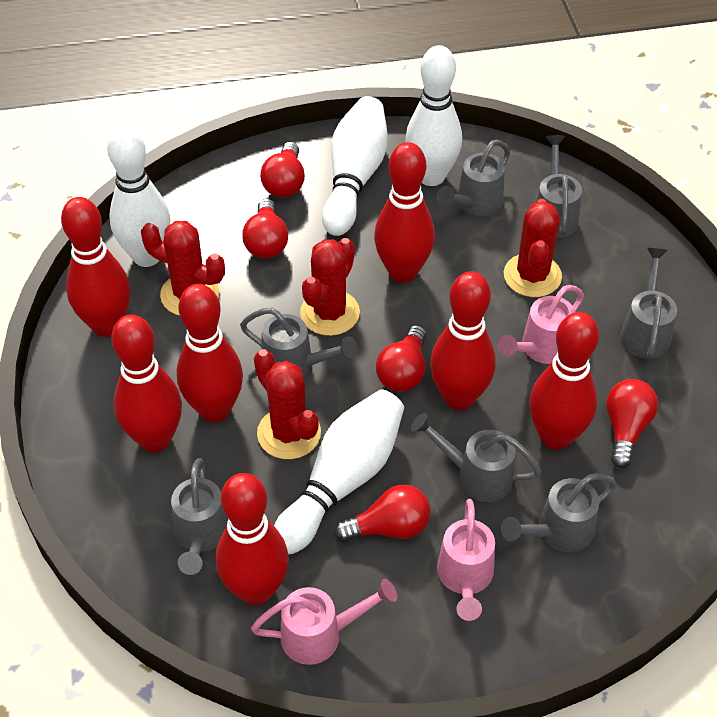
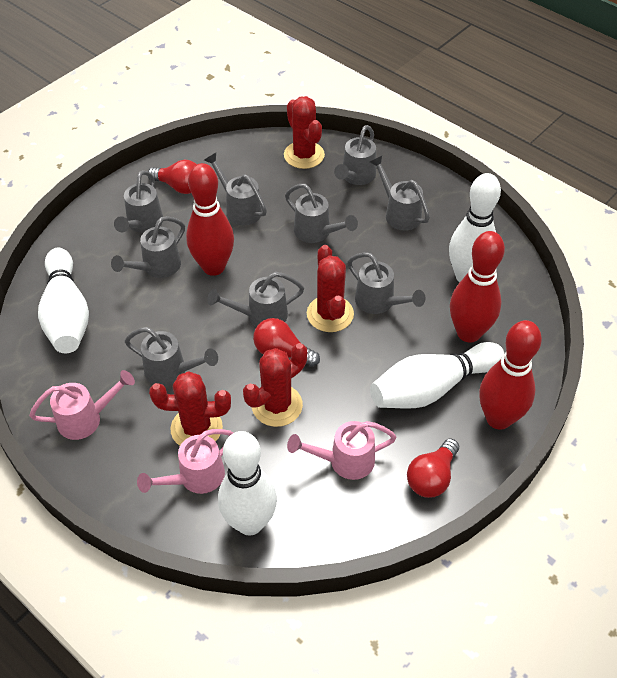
grey watering can: [171,458,228,575] [240,308,358,377] [411,413,542,502] [437,139,510,216] [501,473,617,552] [536,135,582,238] [620,248,677,359] = 7 -> [111,216,185,278] [114,170,163,233] [125,327,218,386] [204,153,267,225] [207,272,304,327] [285,184,358,243] [334,125,376,185] [347,252,425,314] [370,155,430,231] = 9
red bowling pin: [61,197,130,337] [111,315,182,452] [177,284,243,422] [216,473,289,605] [374,142,435,283] [430,271,496,410] [529,312,599,450] = 7 -> [186,163,234,276] [450,231,505,343] [479,320,542,430] = 3
red light bulb: [242,198,288,258] [260,142,305,198] [335,485,430,542] [376,325,427,392] [606,379,658,468] = 5 -> [148,160,197,194] [253,318,320,367] [407,439,459,498] = 3

